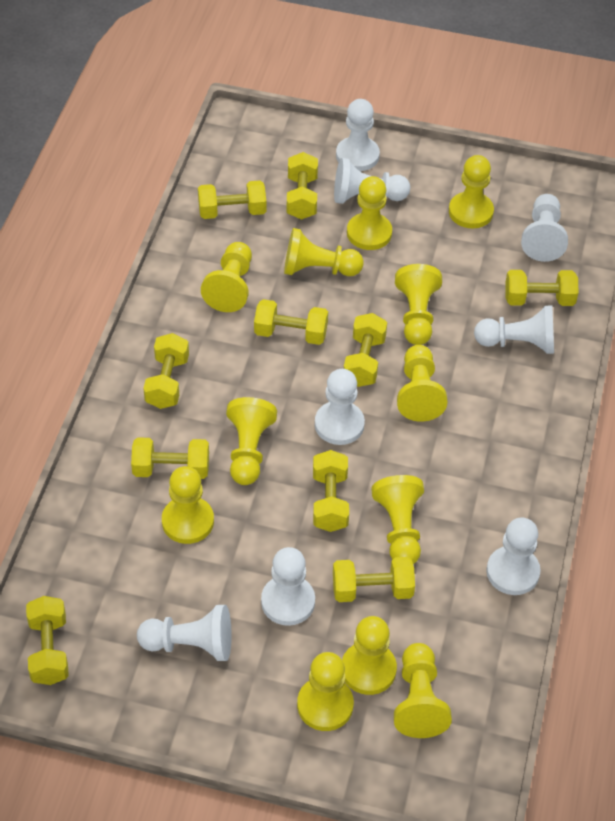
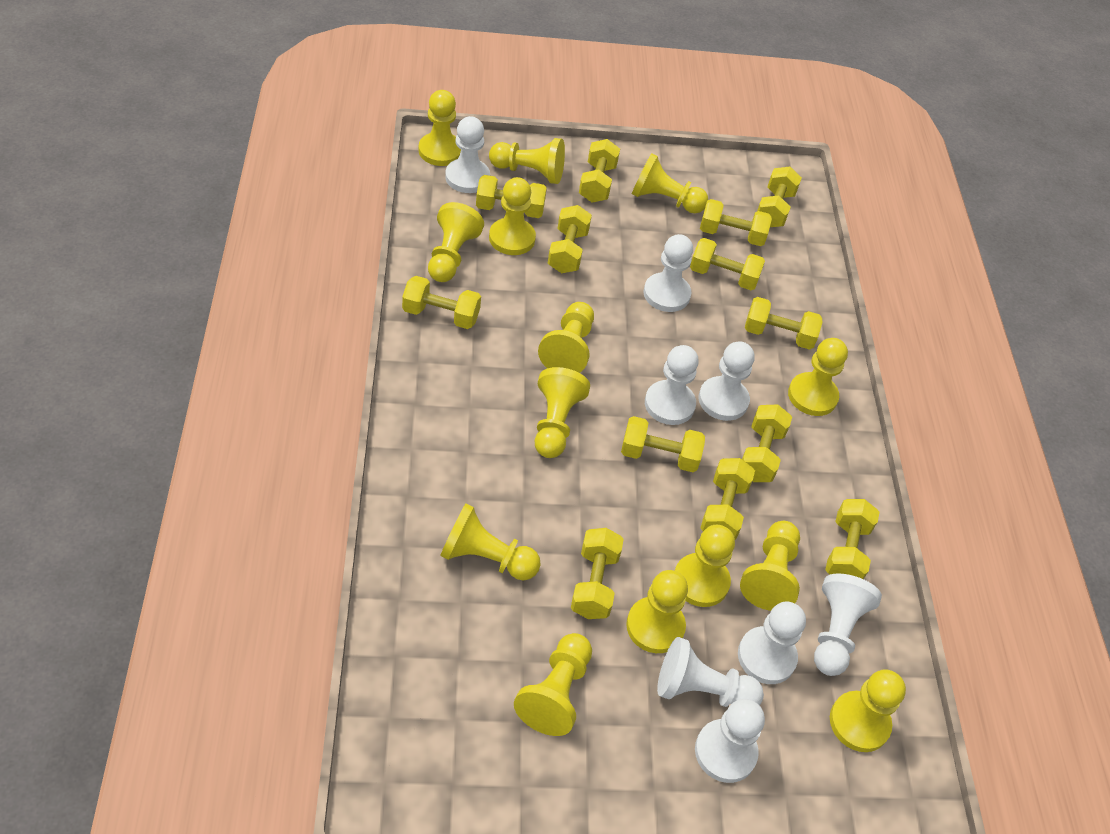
yellow dumbbell: [26,596,69,685] [131,437,209,479] [143,333,189,409] [198,180,266,219] [254,299,328,345] [286,152,318,220] [313,450,349,532] [333,557,415,602] [344,313,387,387] [505,270,578,306] = 10 -> [402,276,481,329] [476,175,547,218] [548,205,592,273] [571,528,624,619] [579,139,620,203] [621,416,705,472] [690,238,765,290] [700,199,772,246] [701,458,755,540] [742,404,792,482] [745,297,822,350] [757,167,802,227] [825,499,879,579] = 13
yellow pawn: [162,466,214,544] [201,242,252,312] [226,397,277,485] [284,228,364,276] [297,652,354,731] [342,616,397,695] [347,176,392,250] [371,475,424,564] [394,643,452,738] [395,264,442,345] [397,345,448,422] [449,155,494,228] = 12 -> [419,90,461,166] [428,202,484,282] [440,504,541,581] [489,138,565,184] [489,177,536,255] [514,633,592,736] [535,367,590,458] [538,302,594,373] [626,570,688,653] [632,153,708,213] [675,525,735,607] [740,521,800,611] [788,338,848,416] [830,669,906,752] = 14

